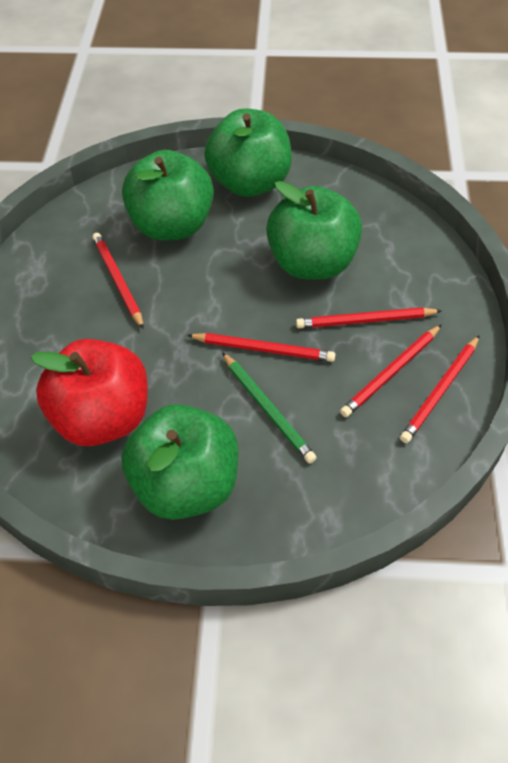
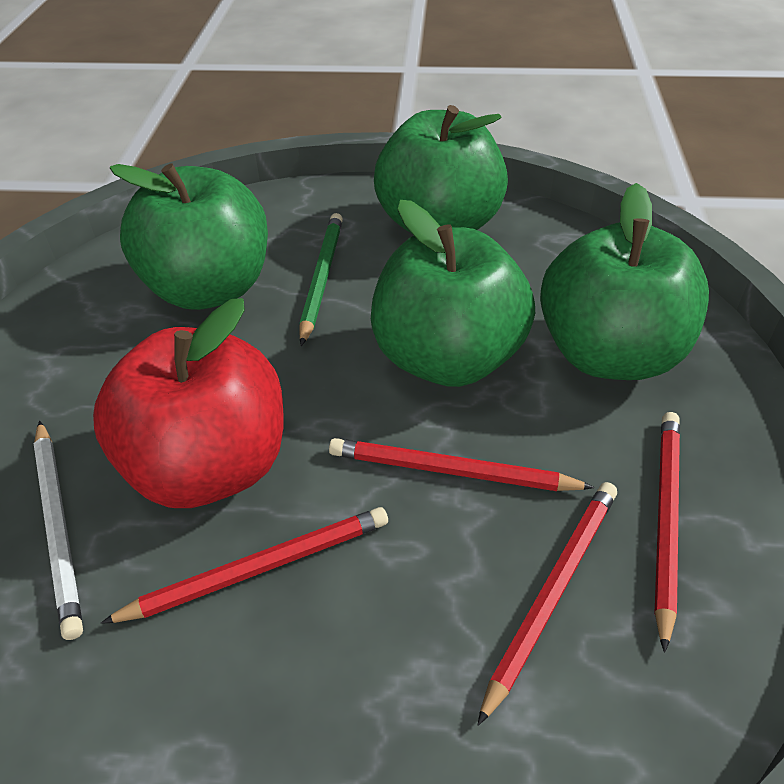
red pencil: [92,233,144,329] [187,333,336,362] [296,307,442,328] [340,325,441,417] [400,335,480,443] = 5 -> [101,507,388,624] [329,438,595,491] [478,482,617,726] [654,412,680,653] = 4
white pencil: none = 0 -> [34,421,83,640] = 1

